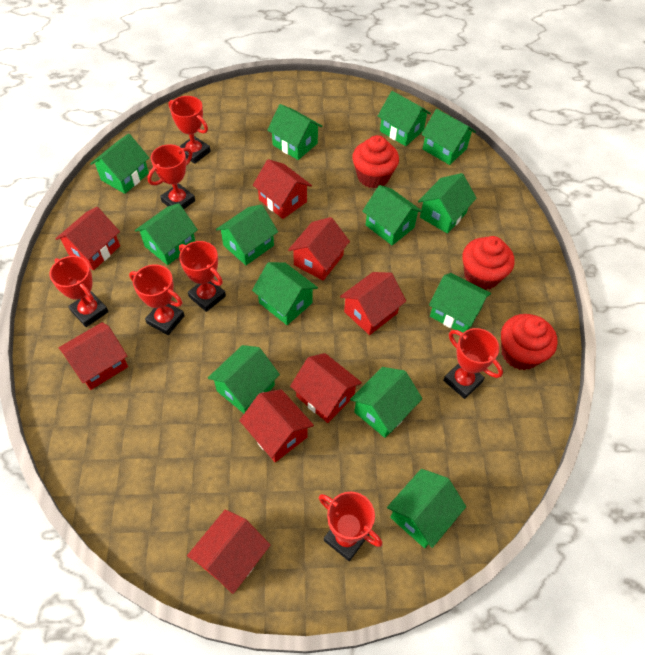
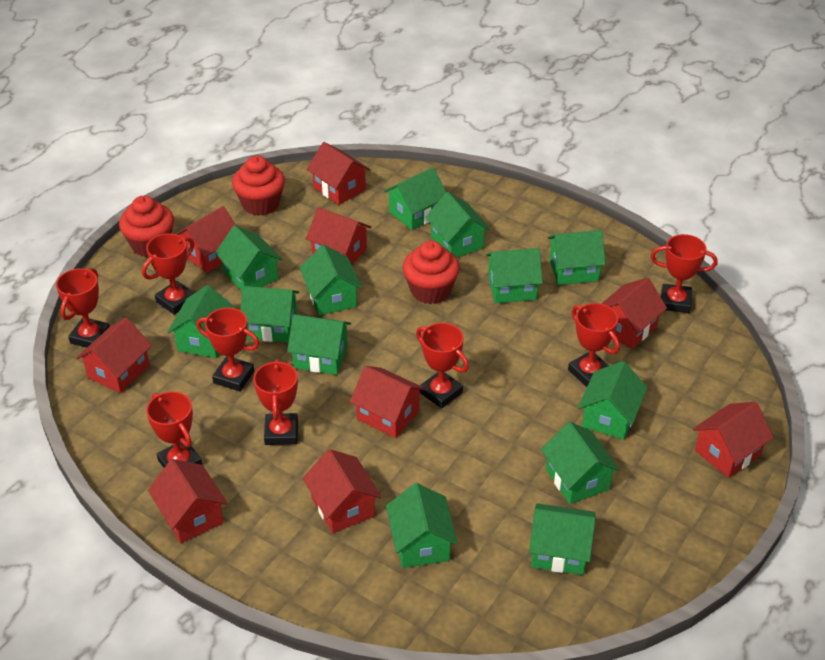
red house: [55,207,120,270] [59,322,128,390] [187,509,270,594] [239,389,314,462] [253,159,312,219] [288,217,350,281] [290,353,362,423] [340,272,406,335] = 8 -> [76,318,152,393] [148,459,228,543] [176,206,236,273] [303,449,381,533] [306,207,371,265] [307,142,370,205] [350,366,425,438] [601,278,667,349] [693,402,774,478] = 9
red trophy: [49,256,109,327] [129,264,185,335] [148,144,195,209] [169,96,211,164] [179,241,226,312] [319,491,382,561] [443,328,503,399] = 7 -> [56,268,110,348] [142,234,194,315] [146,391,202,468] [196,308,260,391] [253,359,298,445] [416,323,469,409] [568,303,620,387] [651,234,718,313] = 8

